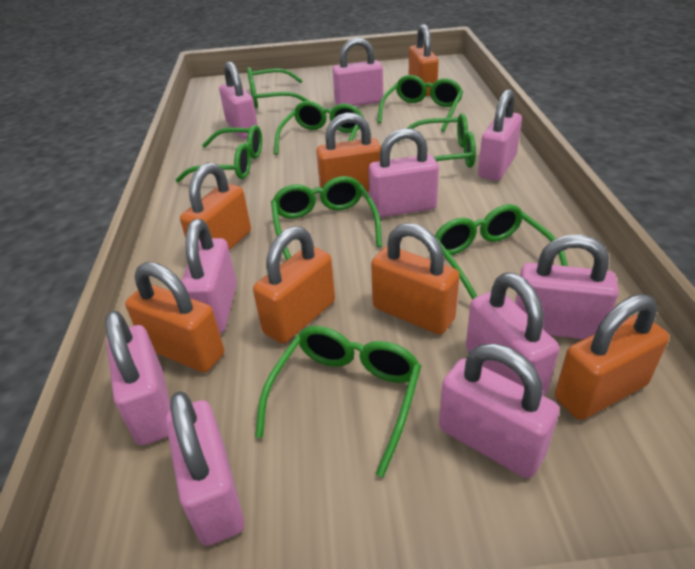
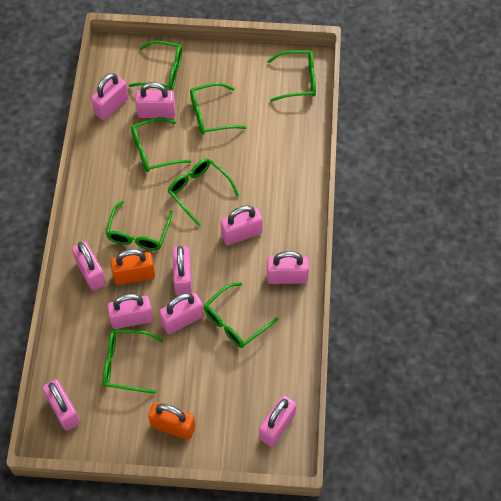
orange padlock: [125,262,224,373] [180,162,251,251] [253,226,335,344] [316,112,381,192] [371,223,460,335] [409,24,439,96] [555,294,669,420] = 7 -> [110,249,155,285] [148,402,195,440] = 2

